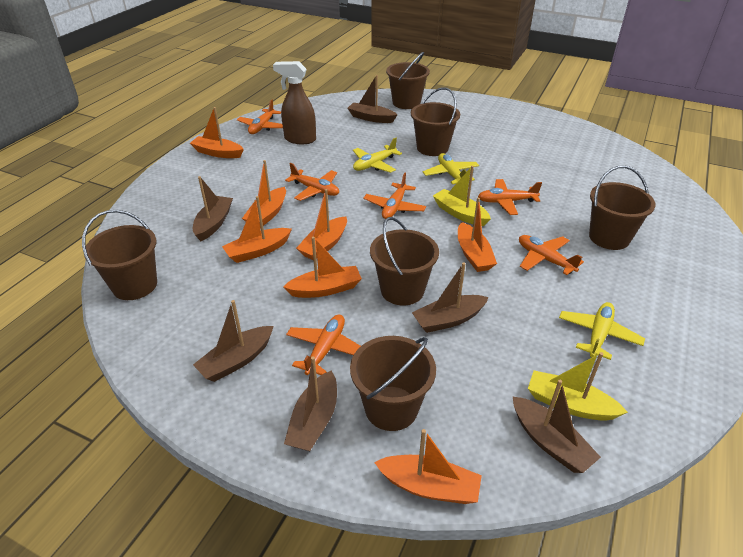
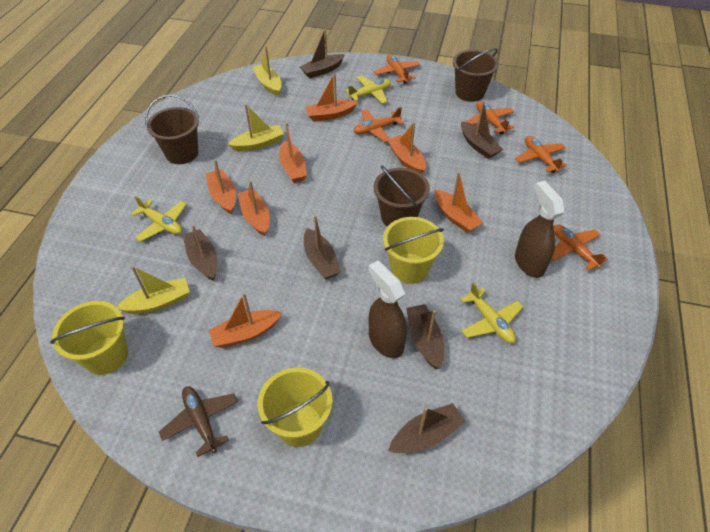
brown bucket: [82,210,157,300] [350,336,436,431] [370,217,439,305] [386,52,430,109] [411,87,460,156] [589,166,655,250] = 6 -> [145,95,199,164] [374,166,430,227] [453,48,499,102] = 3
brown plane: none = 0 -> [159,386,238,457] = 1
brown spray bottle: [273,61,316,144] = 1 -> [368,261,407,358] [515,181,565,278] = 2
orange plane: [237,100,283,134] [285,163,339,201] [286,314,361,375] [363,173,426,219] [478,179,542,215] [519,235,584,275] = 6 -> [354,107,404,142] [374,54,420,84] [466,101,514,134] [515,136,567,173] [552,224,608,270] = 5
yellow boat: [433,166,491,226] [528,352,628,421] = 2 -> [117,266,190,314] [228,104,284,152] [253,46,281,96] = 3
yellow bucket: none = 0 -> [50,301,128,375] [258,367,333,447] [383,217,444,284] = 3

